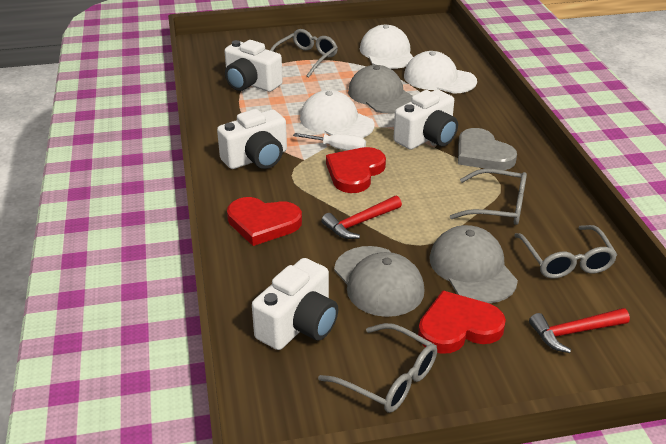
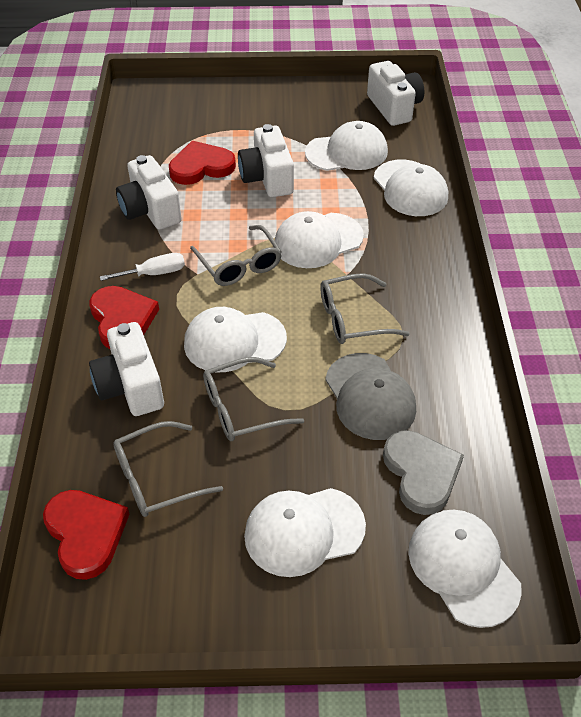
grey cap: [334,246,425,317] [348,65,412,114] [429,225,518,303] = 3 -> [325,353,416,440] = 1
red hammer: [321,195,402,239] [529,308,630,353] = 2 -> none = 0
white cap: [300,90,375,138] [360,25,413,69] [404,51,477,94] = 3 -> [184,307,287,372] [244,488,366,577] [275,211,364,268] [305,121,388,171] [374,160,448,216] [408,510,522,628] = 6

